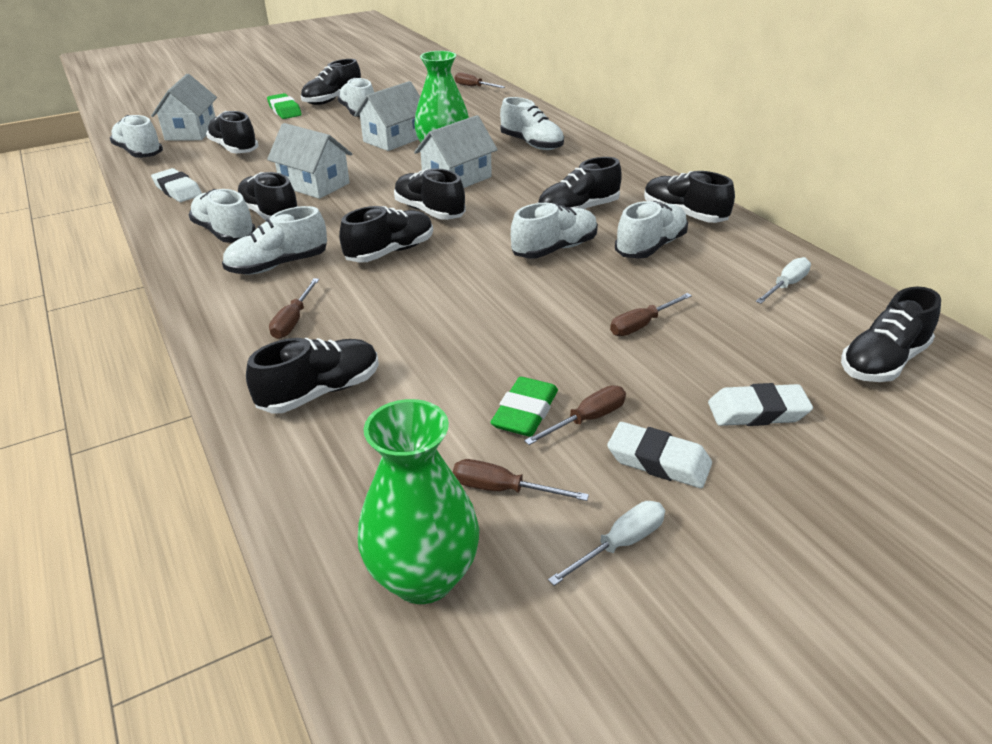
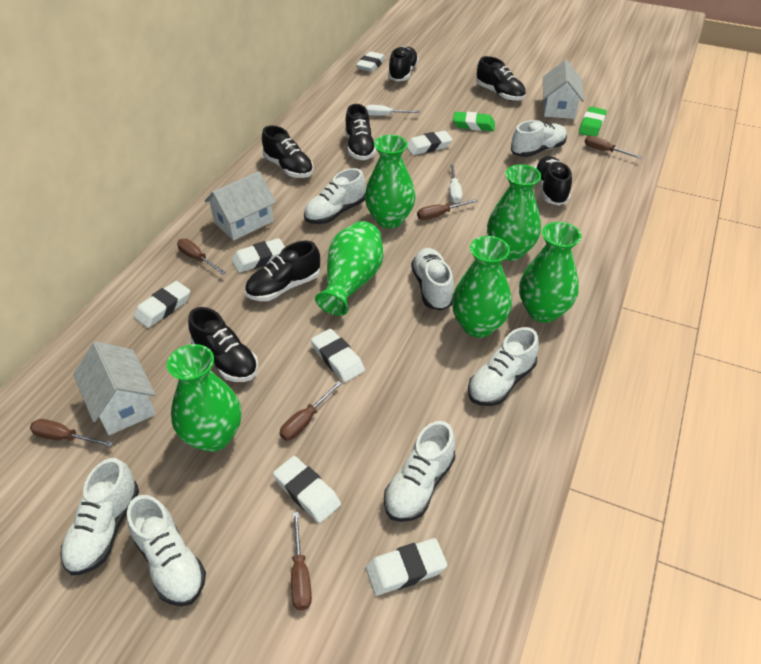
black shoe: [206,111,259,154] [238,172,299,220] [246,338,379,413] [301,59,361,105] [339,206,433,263] [394,168,466,220] [538,157,622,209] [644,171,735,223] [841,287,941,382] = 9 -> [188,307,258,382] [245,241,320,301] [262,125,314,178] [345,104,376,160] [388,46,419,81] [476,56,526,101] [535,156,572,205] = 7
brown screwdriver: [269,278,319,339] [453,459,589,501] [455,72,505,88] [524,385,626,445] [610,293,692,336] = 5 -> [30,419,113,447] [177,239,226,275] [280,381,342,441] [291,512,312,610] [417,199,478,220] [584,136,643,159] = 6
green vase: [358,399,479,604] [414,51,469,142] = 2 -> [167,344,241,452] [315,221,384,316] [365,135,416,228] [452,236,512,338] [487,164,541,261] [519,222,582,323] = 6
white eraser: [151,168,202,202] [607,422,712,488] [708,383,813,426] = 3 -> [134,281,190,328] [232,238,285,273] [273,456,341,523] [311,329,365,382] [356,51,386,72] [366,538,447,596] [406,131,453,155] = 7
white house: [151,74,217,141] [267,123,352,199] [354,81,420,151] [414,115,498,188] = 4 -> [73,341,156,435] [205,171,276,240] [543,60,584,119] = 3

